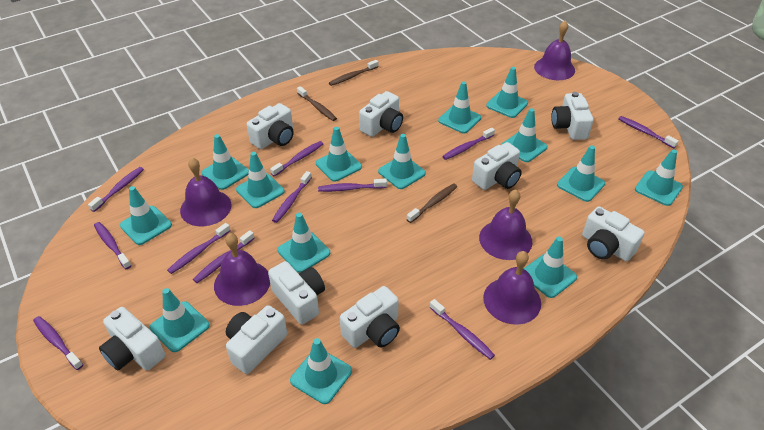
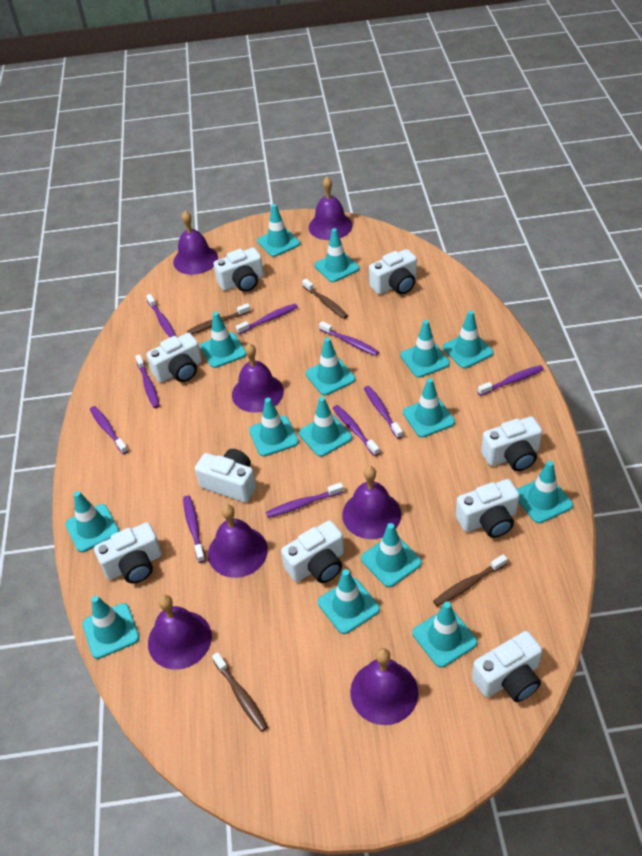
brown toothbrush: [297,86,337,121] [329,60,378,86] [407,183,457,223] = 3 -> [187,303,251,335] [212,652,268,732] [302,279,348,319] [433,554,507,607] = 4
purple bell: [180,158,231,226] [214,233,270,306] [479,190,532,260] [483,251,541,325] [534,21,575,80] = 5 -> [148,595,212,670] [173,211,218,275] [208,504,268,578] [232,343,284,413] [309,177,353,240] [342,466,401,539] [350,648,419,725] = 7
purple toothbrush: [33,316,83,370] [88,167,144,212] [94,222,131,269] [167,223,231,274] [193,230,254,283] [270,141,323,176] [272,171,312,223] [318,179,387,192] [429,299,495,360] [442,128,495,160] [618,116,679,148] = 11 -> [90,406,128,454] [135,355,160,408] [146,294,176,337] [183,495,205,563] [236,304,298,334] [266,482,344,518] [319,321,379,356] [333,405,380,456] [364,386,403,439] [477,365,544,396] = 10
turquoise traffic cone: [120,186,172,245] [150,288,210,352] [201,134,249,190] [236,152,285,208] [277,213,330,273] [290,338,352,404] [316,127,362,182] [378,134,426,189] [438,81,481,133] [486,67,528,118] [502,108,548,162] [524,237,577,298] [557,145,605,202] [635,149,683,206] = 14 -> [65,491,119,552] [82,596,139,659] [200,312,246,368] [249,398,299,456] [257,204,300,257] [299,397,352,457] [306,337,355,395] [314,228,359,282] [318,569,380,634] [361,523,422,587] [400,320,450,378] [403,378,455,437] [412,602,478,668] [443,310,494,368] [517,461,573,523] = 15

